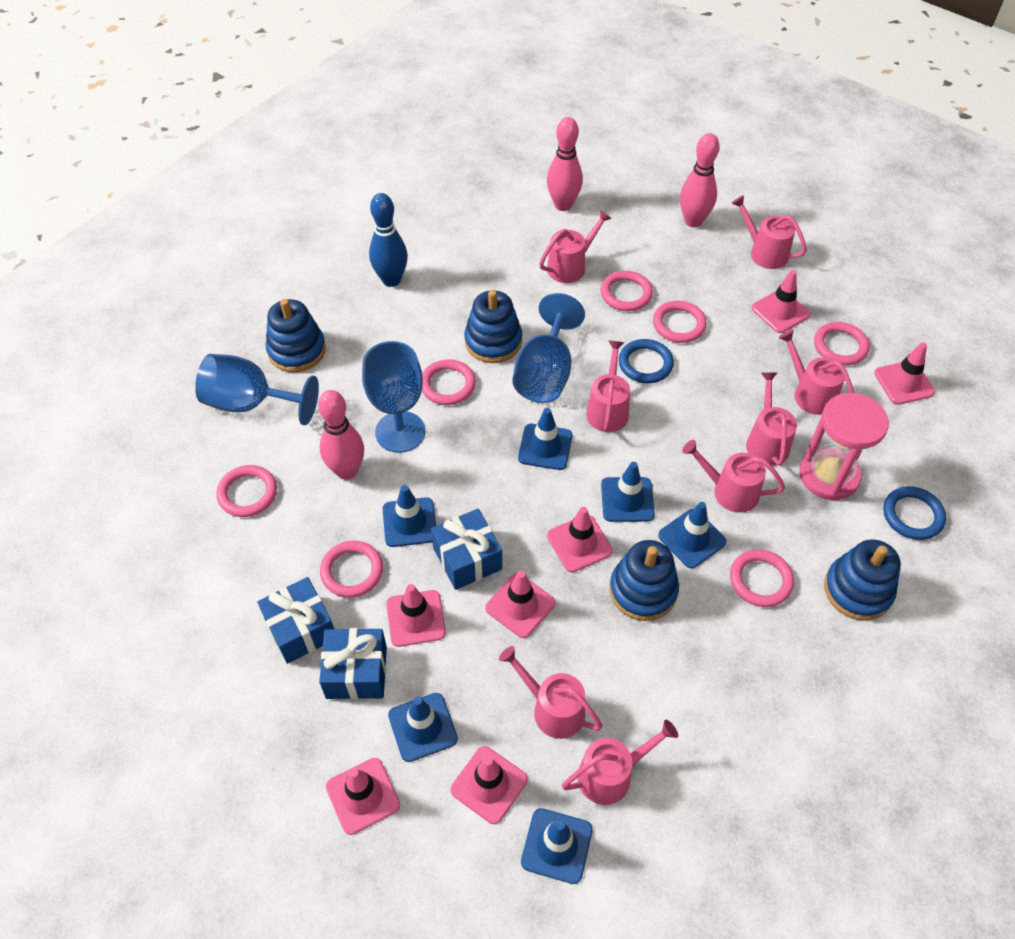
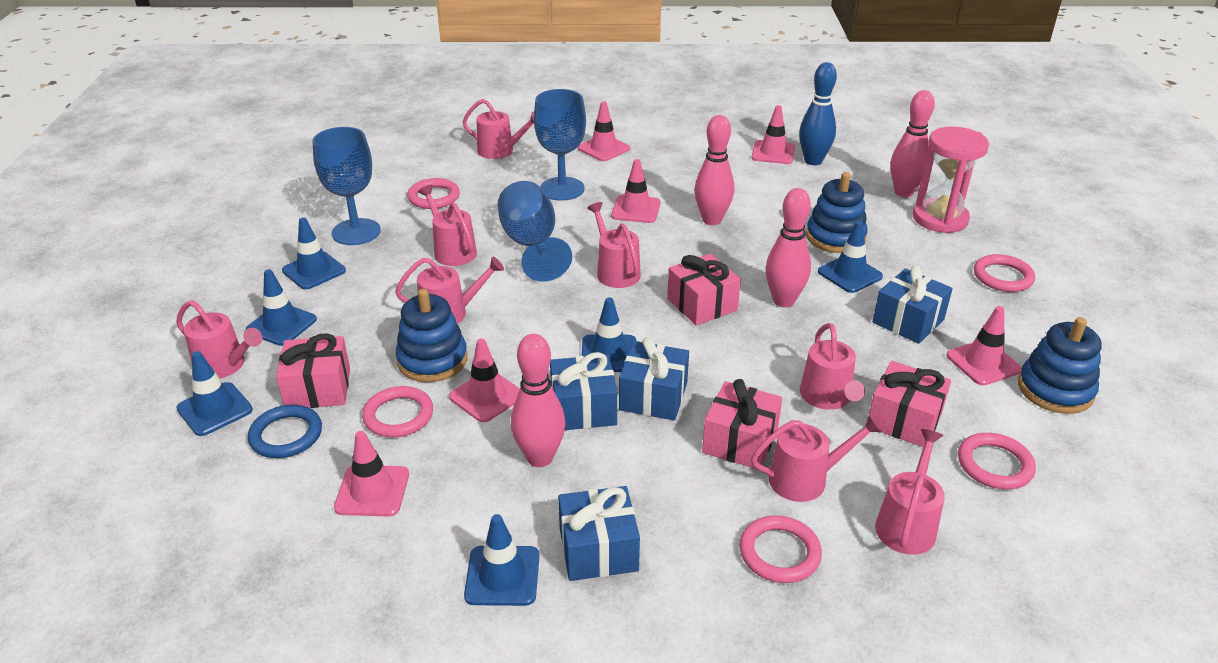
blue gift: [257,577,334,664] [319,628,387,699] [431,509,502,590] = 3 -> [550,352,617,430] [558,486,640,581] [619,337,689,420] [873,266,953,344] = 4
blue ring: [619,339,674,383] [883,486,946,540] = 2 -> [248,405,322,458] = 1
blue stacking toy: [266,299,326,372] [464,290,522,363] [609,540,679,621] [824,539,901,621] = 4 -> [396,289,467,382] [806,172,868,253] [1018,317,1102,414] = 3
pink bowling pin: [318,390,364,480] [547,117,583,211] [680,133,720,227] = 3 -> [511,334,565,467] [694,115,734,225] [765,188,811,307] [890,90,935,197] = 4
pink gift: none = 0 -> [276,333,350,408] [667,254,741,326] [702,379,782,469] [869,361,951,447] = 4
pink ring: [216,465,277,517] [320,541,383,598] [422,359,476,405] [601,271,653,311] [653,301,707,343] [730,549,794,607] [814,322,869,365] = 7 -> [362,386,433,437] [407,178,460,209] [740,515,822,583] [958,433,1036,489] [974,254,1035,292] = 5
pink traffic cone: [326,758,400,835] [386,584,446,647] [450,746,528,824] [485,571,555,638] [547,507,613,572] [752,270,810,333] [874,342,935,405] = 7 -> [334,431,409,517] [449,338,520,422] [578,101,630,161] [611,159,660,223] [751,105,795,164] [946,306,1022,386] = 6

